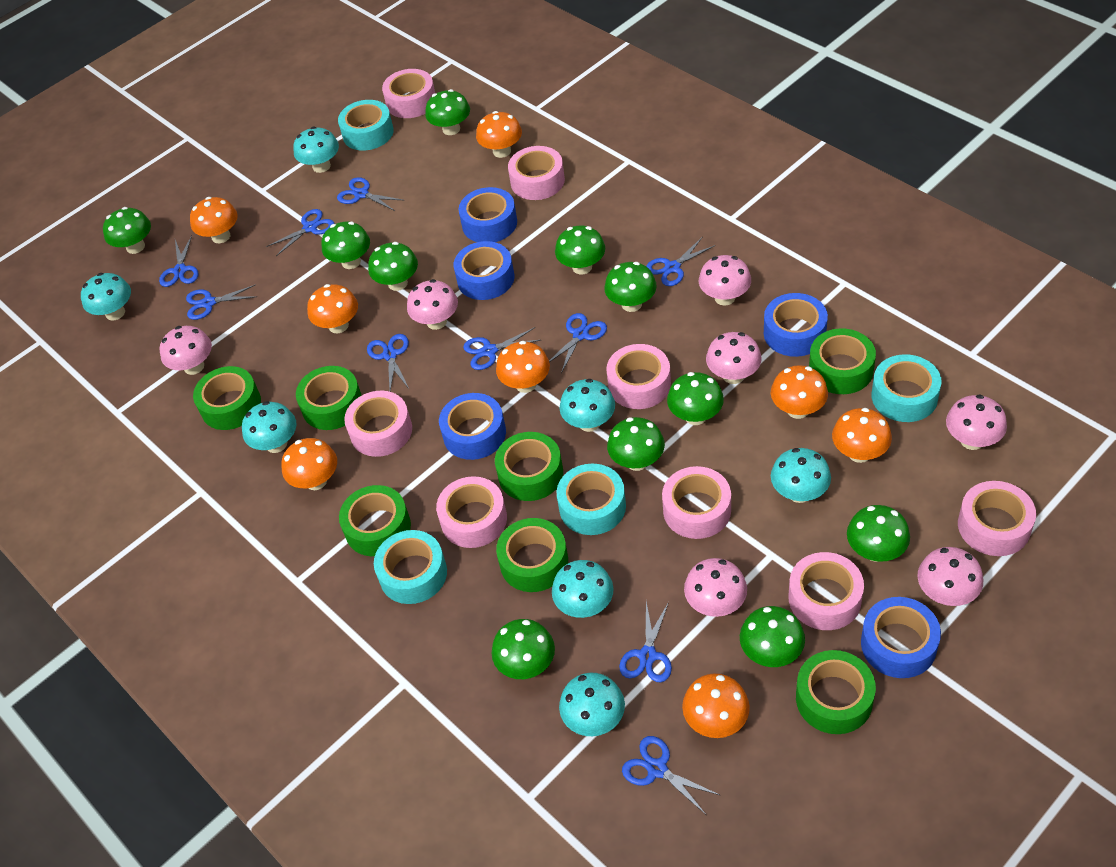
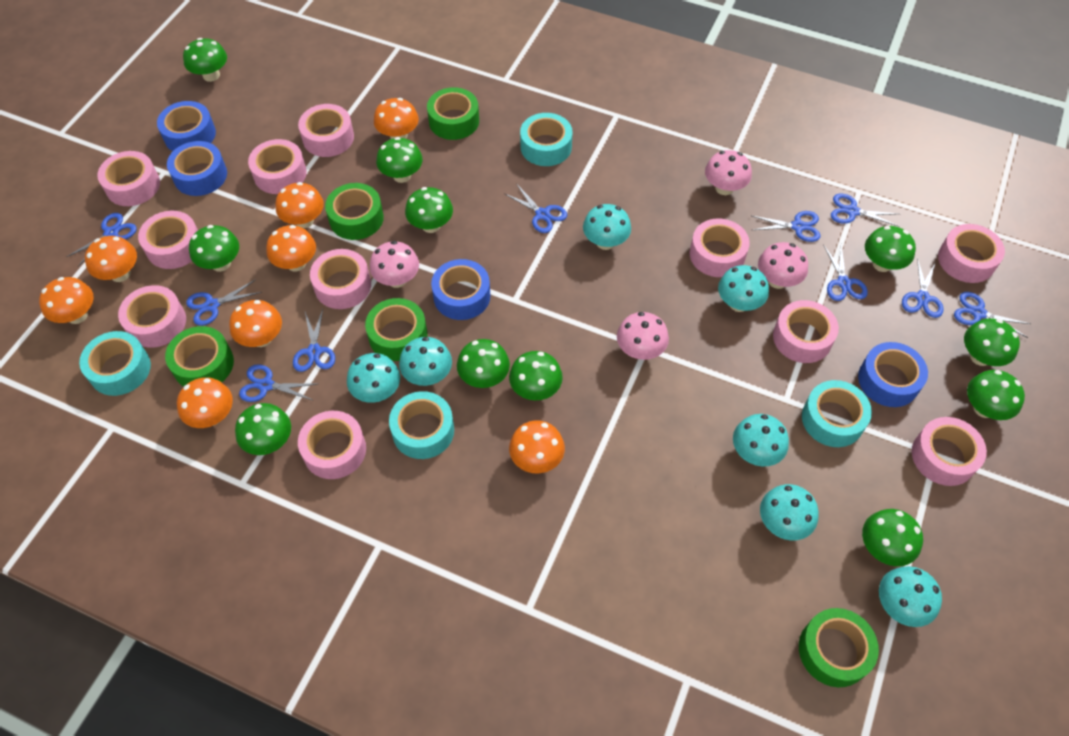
blue tape: [439,393,506,460] [454,241,514,300] [459,187,517,242] [764,293,828,357] [861,597,941,678] = 5 -> [157,101,216,151] [167,141,227,196] [431,259,491,320] [858,342,928,407] = 4
green tape: [193,366,261,430] [296,366,362,430] [339,485,411,556] [495,432,563,501] [496,518,568,592] [796,650,876,734] [809,328,876,394] = 7 -> [165,326,234,387] [325,183,384,240] [365,298,427,361] [427,87,479,140] [799,608,879,688] = 5
pink mushroom: [160,326,212,375] [407,279,458,330] [684,558,747,617] [699,255,751,306] [706,332,762,384] [918,547,983,606] [946,395,1007,450] = 7 -> [369,241,419,288] [617,312,669,360] [705,150,752,195] [758,242,808,289] = 4
pink tape: [344,391,412,457] [382,69,435,118] [436,476,507,548] [508,146,565,200] [606,344,671,409] [662,466,731,539] [788,552,864,630] [958,481,1036,556] = 8 -> [97,151,160,206] [118,285,186,348] [138,211,198,269] [248,139,307,194] [298,104,354,157] [298,411,366,479] [310,249,371,309] [690,218,750,277] [773,300,839,363] [912,417,987,486] [938,224,1005,283] = 11

